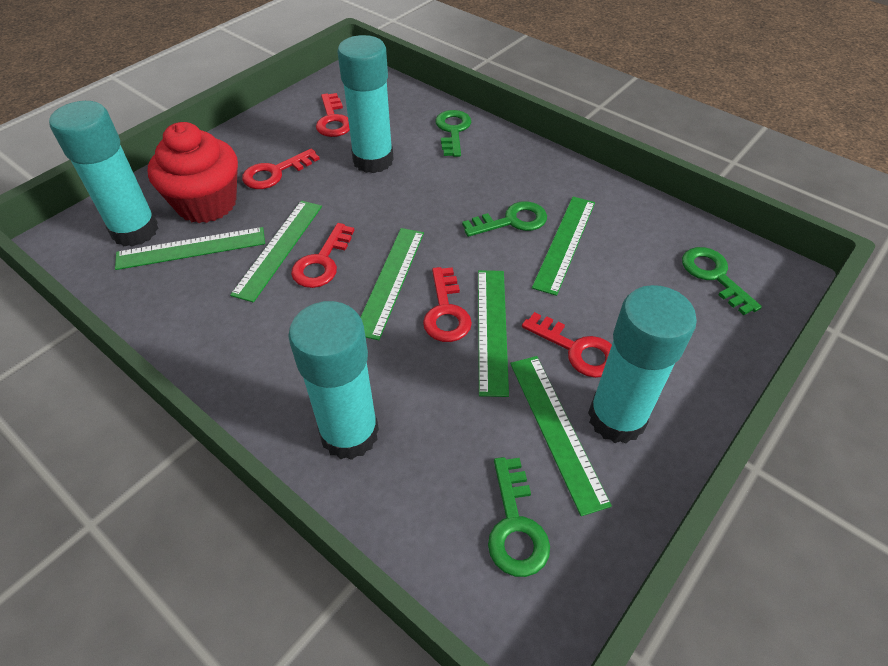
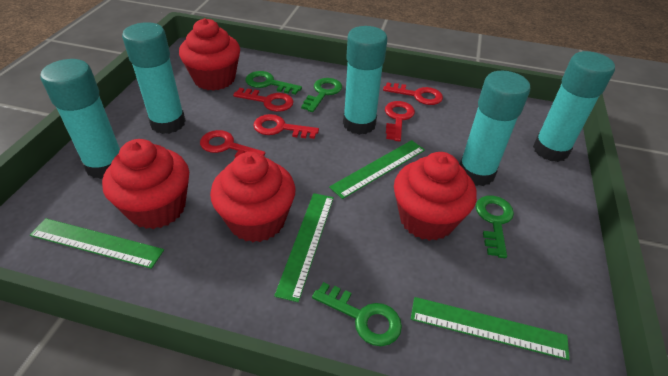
green ruler: [115,227,265,270] [230,201,322,303] [361,228,424,340] [478,270,509,397] [510,356,612,516] [532,197,595,296] = 6 -> [30,218,164,269] [274,193,334,302] [329,140,425,199] [411,297,570,360] = 4
red cupcake: [148,122,238,223] = 1 -> [102,139,189,229] [179,18,240,91] [210,152,295,242] [394,152,477,241] = 4
turquoise glue stick: [49,101,159,247] [288,301,379,460] [338,35,394,173] [588,285,697,444] = 4 -> [40,59,120,179] [122,22,186,134] [343,26,387,135] [460,71,530,186] [533,51,615,162] = 5

